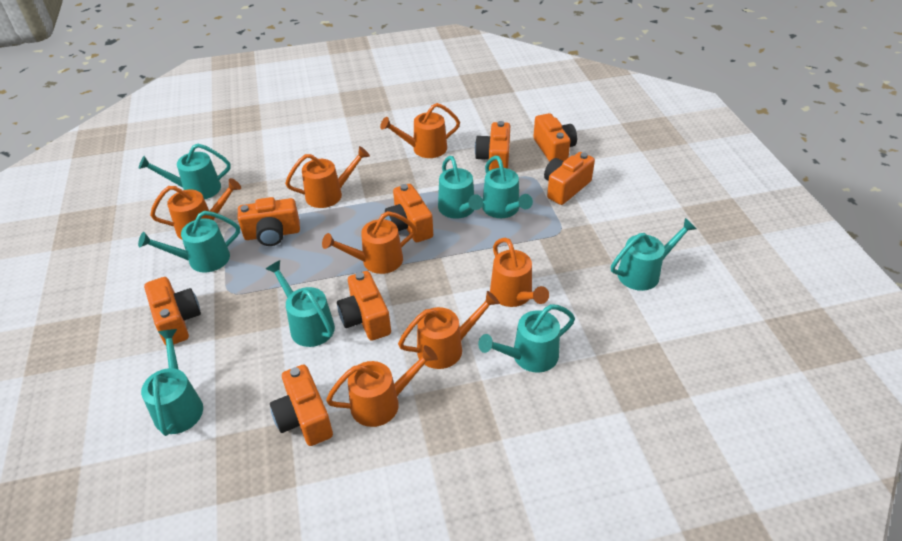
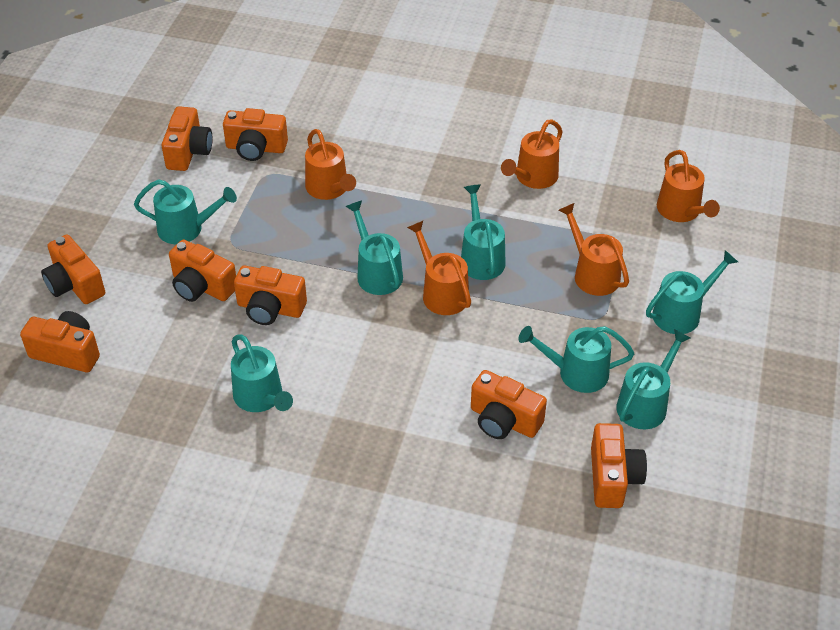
orange watering can: [150,178,241,239] [285,146,370,208] [322,211,416,274] [326,345,438,427] [380,103,460,158] [398,291,500,369] [490,238,549,307] = 7 -> [305,129,356,200] [407,221,471,315] [501,119,563,189] [559,203,629,296] [657,150,720,222] = 5
turquoise watering can: [138,211,240,273] [139,144,231,200] [141,329,203,436] [266,260,335,347] [438,156,483,219] [478,304,575,373] [482,156,533,218] [611,218,697,291] = 8 -> [134,179,237,244] [231,334,293,412] [346,201,403,295] [461,185,506,280] [518,326,634,393] [616,329,690,429] [646,250,738,334] = 7

